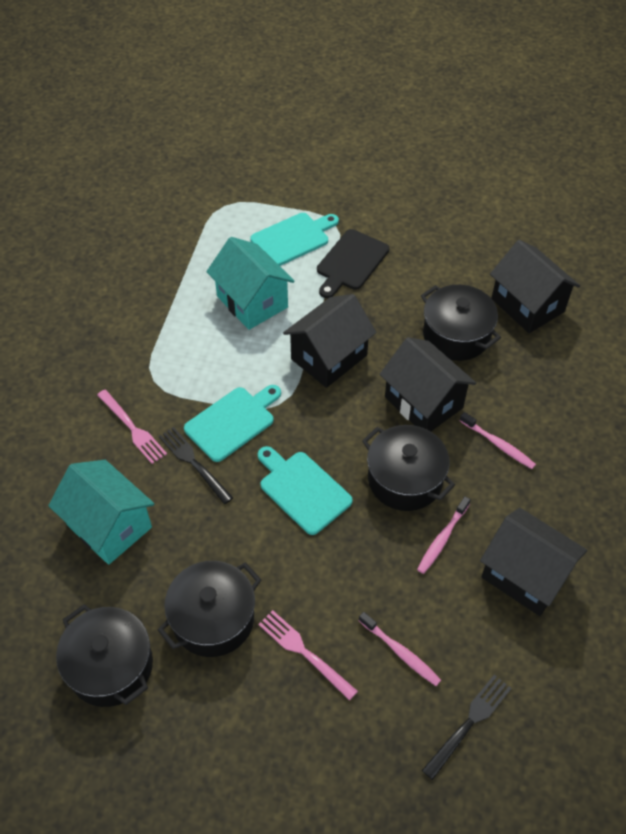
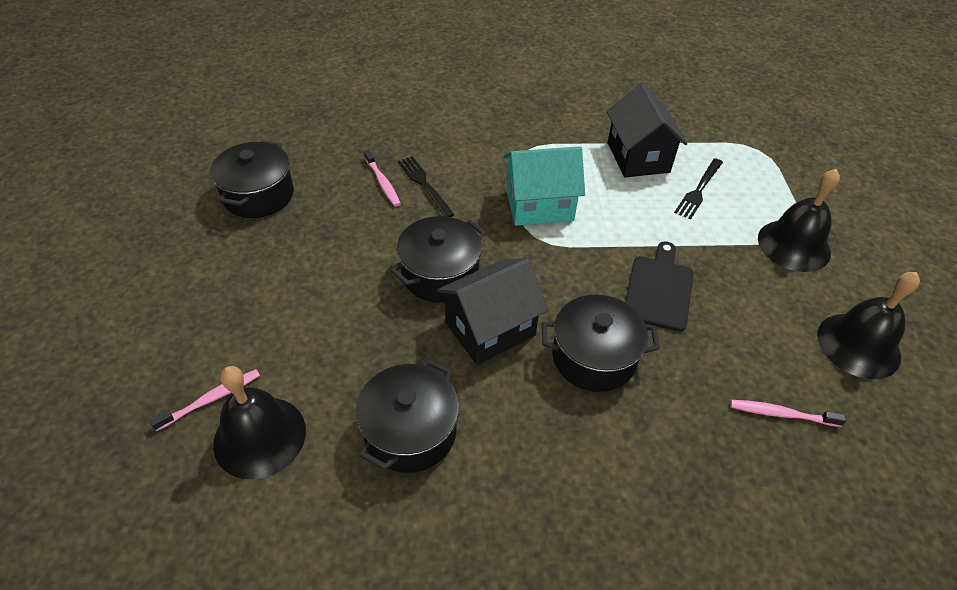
black bell: none = 0 -> [213,366,306,479] [758,169,840,272] [817,272,920,379] = 3
black house: [283,294,377,388] [379,337,476,431] [480,508,587,616] [490,240,580,333] = 4 -> [437,258,549,365] [607,83,687,177] = 2
pink fork: [97,390,167,464] [258,610,358,701] = 2 -> none = 0
turquoise cutting board: [184,385,281,462] [250,213,339,266] [258,446,353,535] = 3 -> none = 0
turquoise house: [48,460,154,565] [207,237,295,330] = 2 -> [504,146,585,226] = 1

